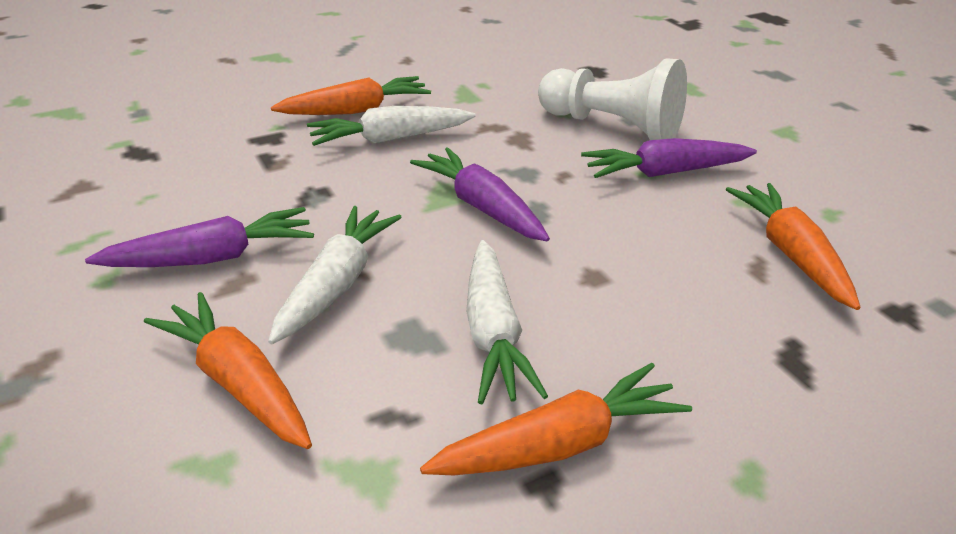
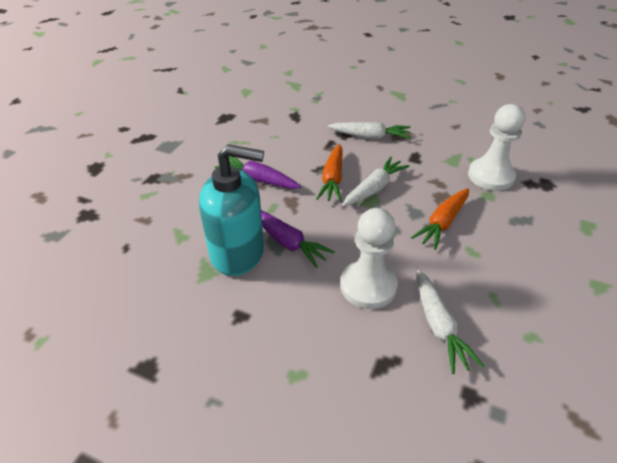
orange carrot: [144,292,312,449] [271,76,431,115] [420,363,692,475] [726,183,860,310] = 4 -> [316,144,343,202] [411,188,469,250] = 2
purple carrot: [85,207,314,267] [410,147,550,241] [581,138,757,178] = 3 -> [215,156,301,189] [261,210,335,268] = 2
turquoise soap dispenser: none = 0 -> [199,144,264,276] = 1
white pawn: [538,58,687,140] = 1 -> [340,208,398,309] [468,104,526,191] = 2

